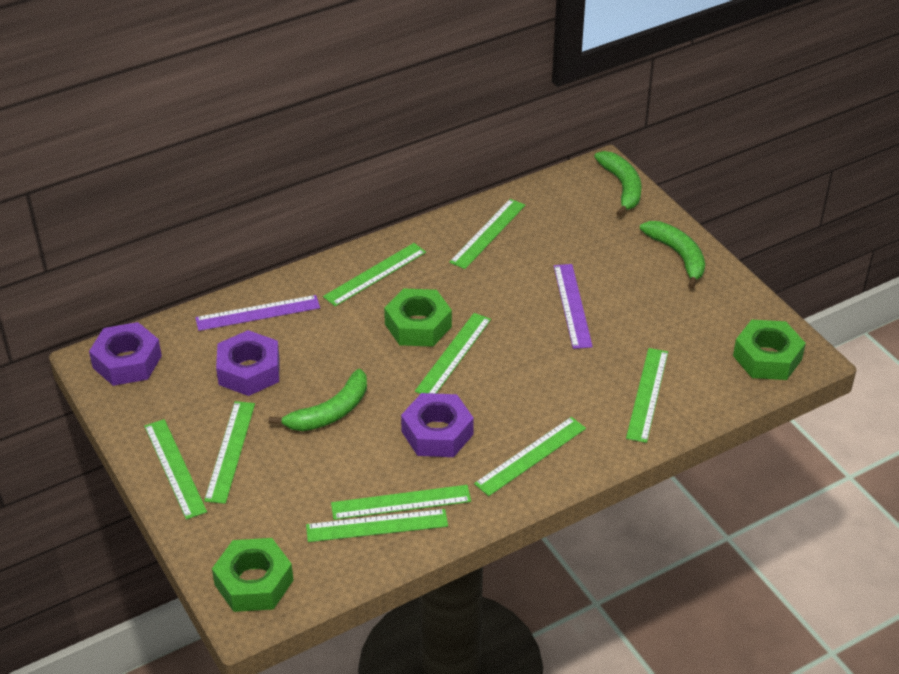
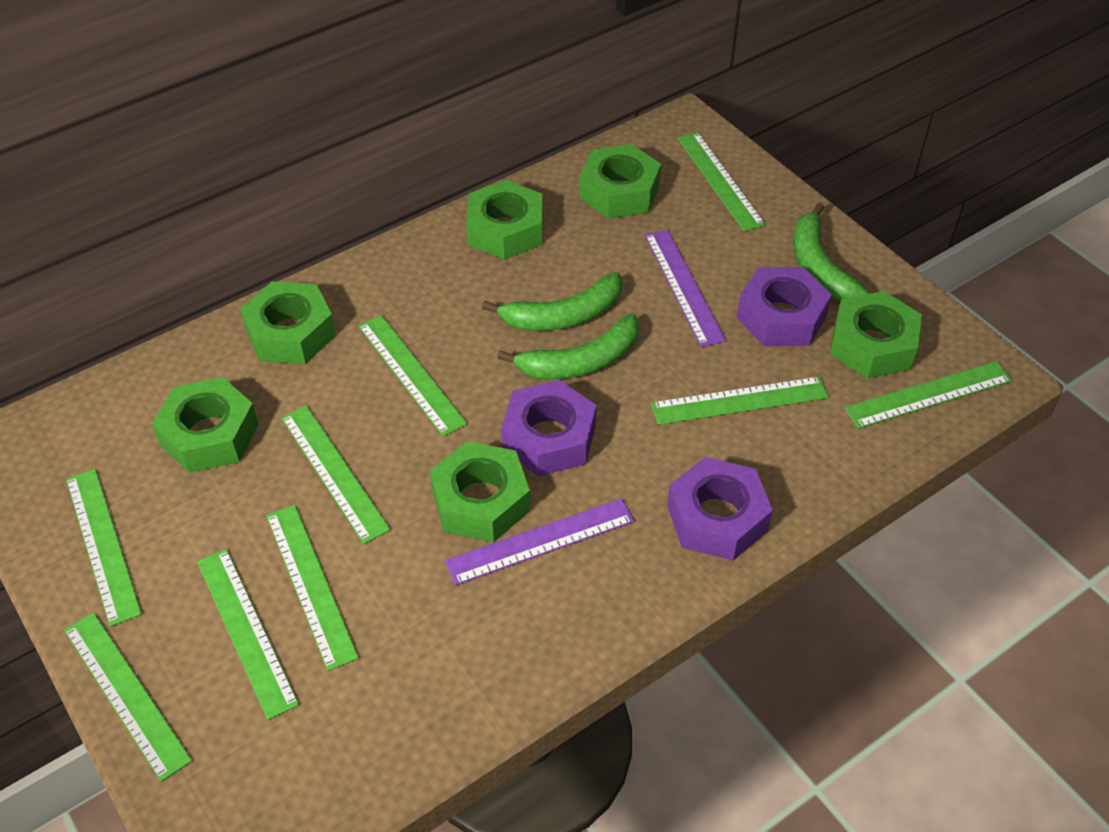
green nut: [212,538,293,612] [384,288,452,347] [733,320,806,380] = 3 -> [152,377,259,473] [240,282,336,364] [430,441,530,542] [466,180,543,260] [579,144,661,219] [830,291,922,379] = 6

